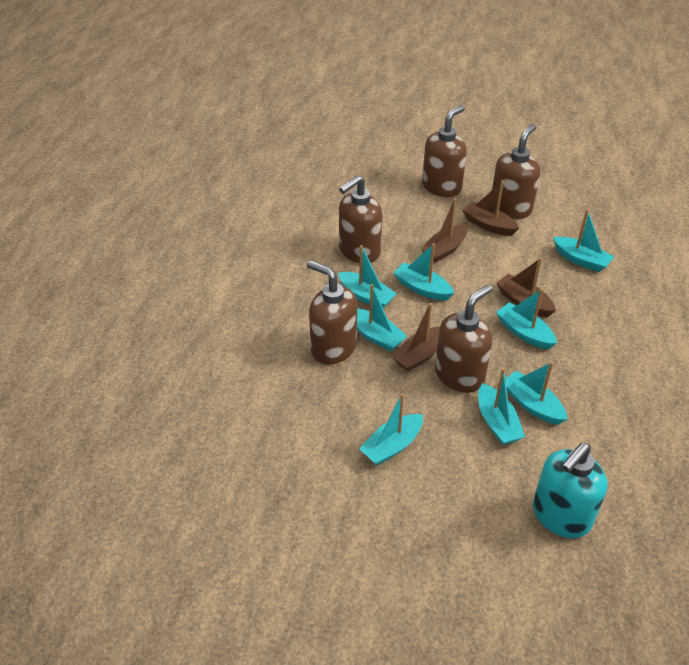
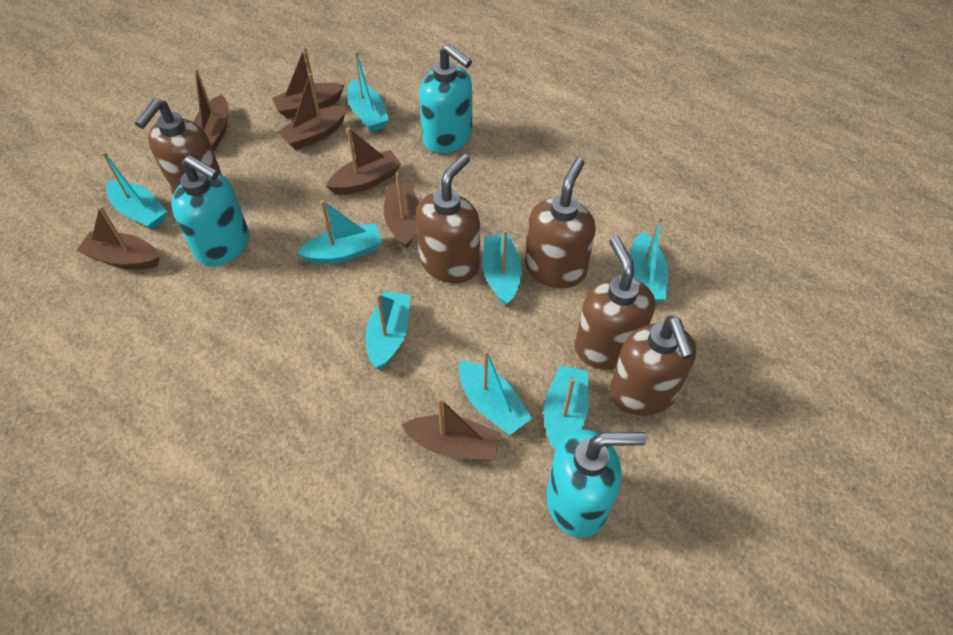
brown boat: [391,303,440,372] [421,199,468,262] [462,181,519,236] [496,258,556,317] = 4 -> [76,206,160,269] [194,69,229,151] [272,47,344,118] [278,73,347,150] [326,127,401,195] [384,173,419,249] [402,398,501,461] = 7
turquoise soap dispenser: [533,442,608,538] = 1 -> [171,155,249,267] [419,44,472,154] [546,429,646,538] = 3

